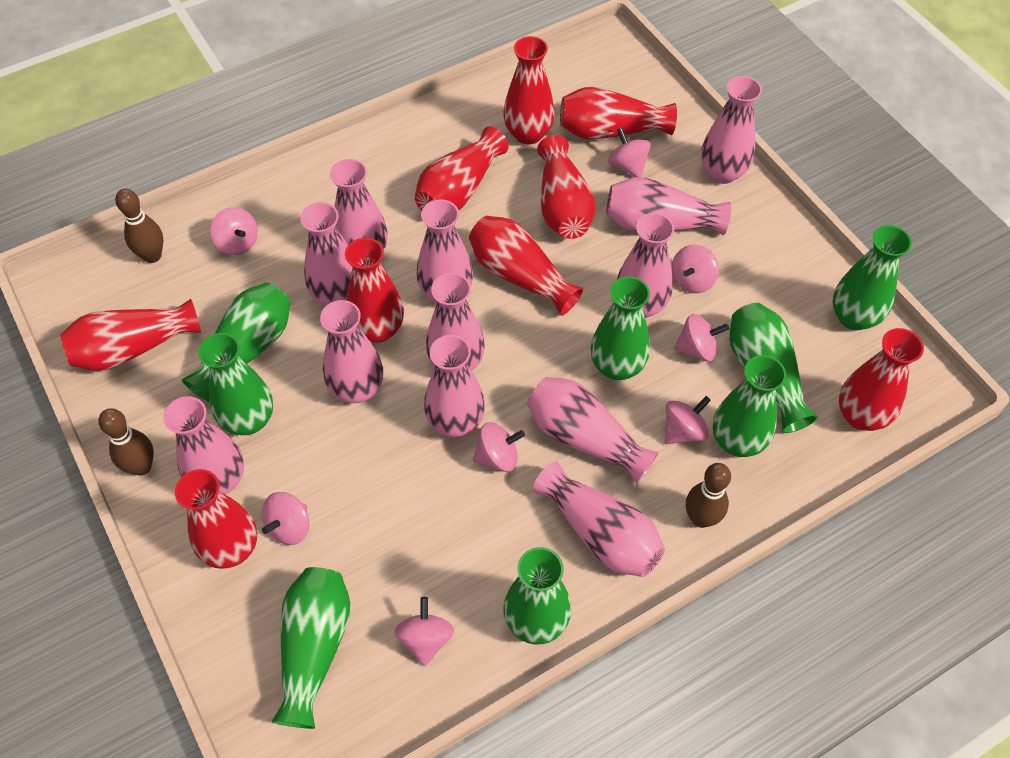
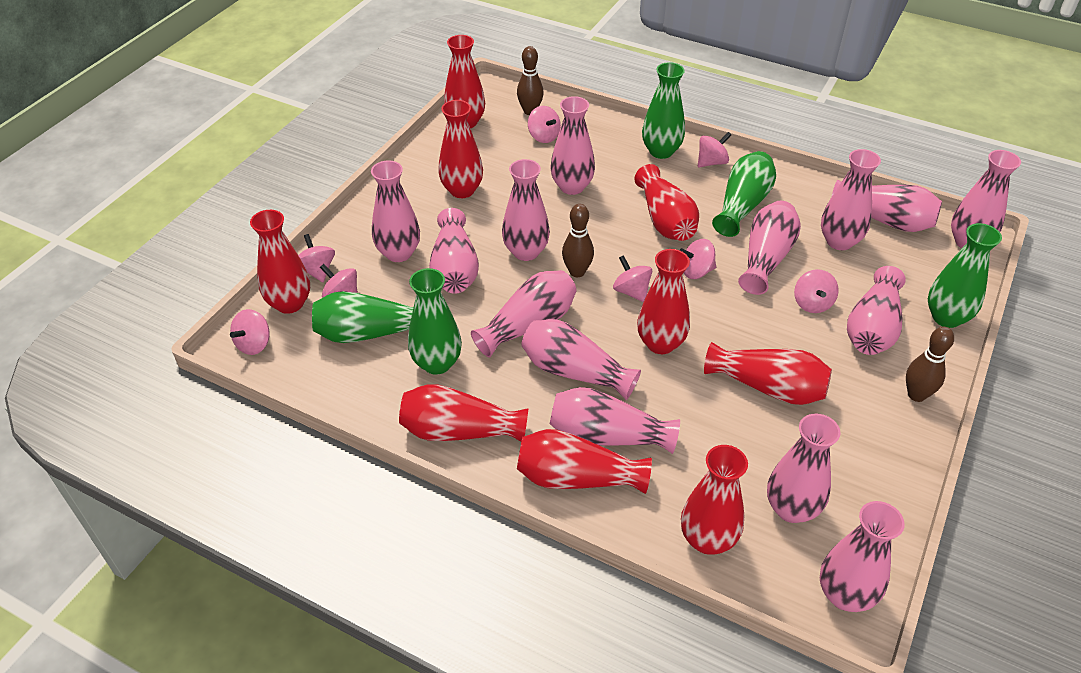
green vase: [181,282,291,402] [198,333,273,435] [272,567,350,729] [503,547,571,644] [591,276,650,380] [713,355,786,457] [730,303,818,433] [833,225,912,330] = 8 -> [312,291,414,343] [408,268,462,375] [642,62,685,159] [712,151,776,237] [928,223,1002,328] = 5
pink vase: [163,396,244,494] [300,202,353,306] [320,300,383,403] [330,159,388,250] [416,199,473,303] [424,335,485,437] [426,273,485,371] [527,377,659,483] [533,461,665,577] [606,177,731,235] [617,213,674,318] [701,76,762,184] = 12 -> [371,160,420,262] [429,208,479,294] [471,270,577,357] [502,159,550,261] [521,319,641,400] [550,387,680,454] [551,96,595,195] [738,201,801,295] [767,414,841,523] [820,501,905,612] [821,149,881,250] [832,180,942,232] [847,266,906,355] [951,150,1021,248] = 14

